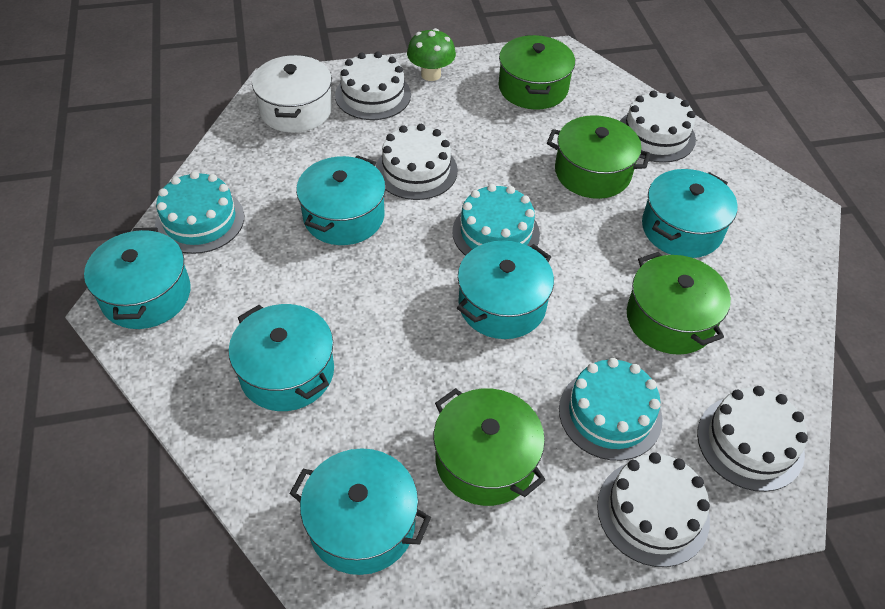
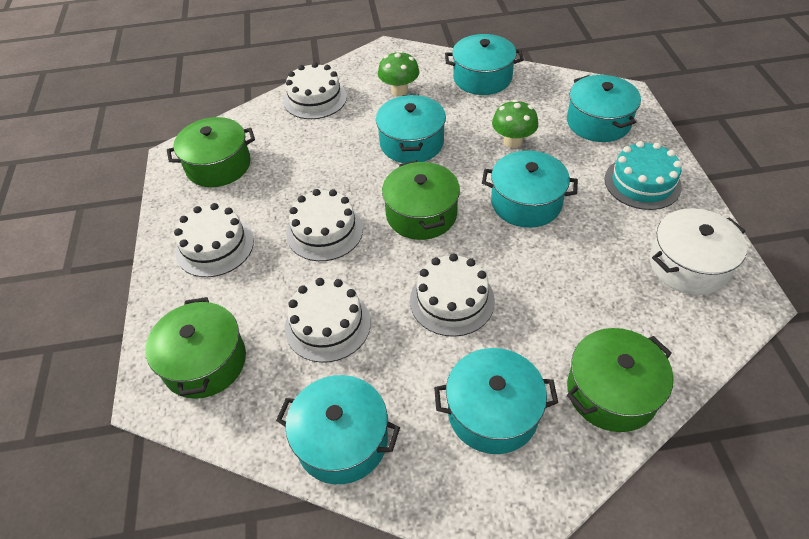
green mushroom: [407,28,456,81] = 1 -> [378,51,420,96] [492,100,538,148] = 2
turquoise cake: [155,171,244,254] [452,184,540,256] [559,358,663,461] = 3 -> [605,141,682,210] = 1

